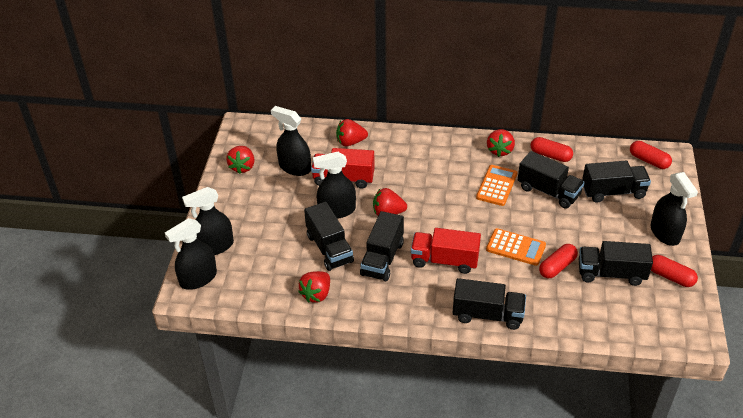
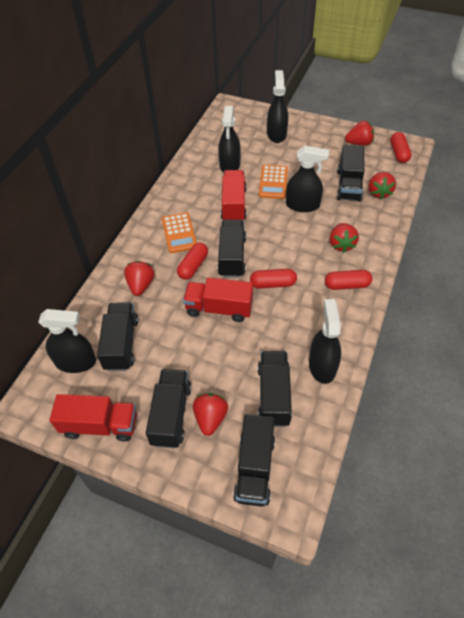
red truck: [311,148,375,189] [411,228,481,274] = 2 -> [50,394,137,442] [183,277,253,322] [221,170,247,220] = 3

